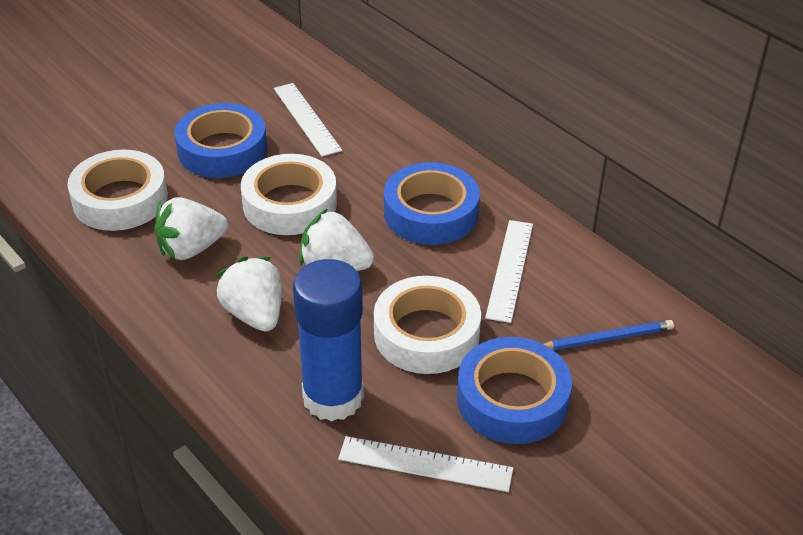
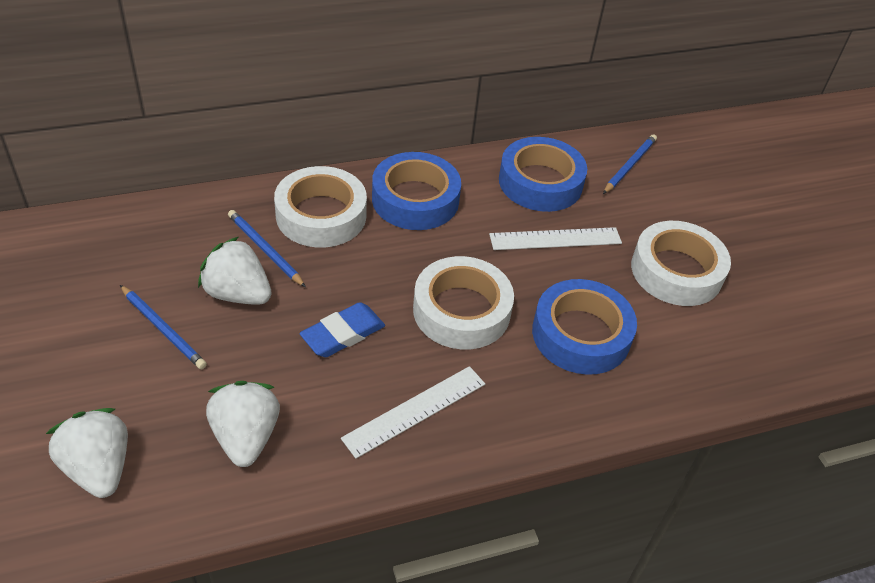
blue eraser: none = 0 -> [299,302,385,357] = 1
blue glue stick: [293,259,364,421] = 1 -> none = 0
blue pencil: [544,320,674,350] = 1 -> [120,285,207,369] [228,210,306,287] [603,134,657,194] = 3
white ruler: [274,83,342,157] [338,436,513,492] [485,220,533,323] = 3 -> [341,366,485,459] [489,227,622,250] = 2

